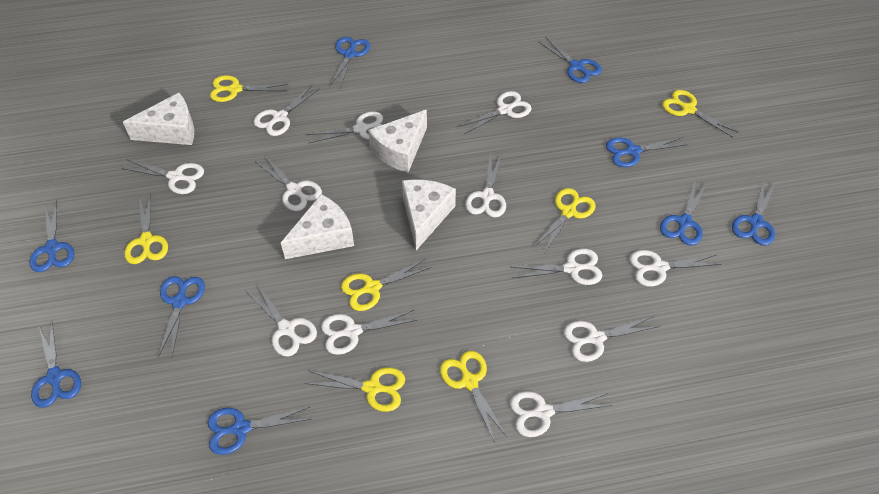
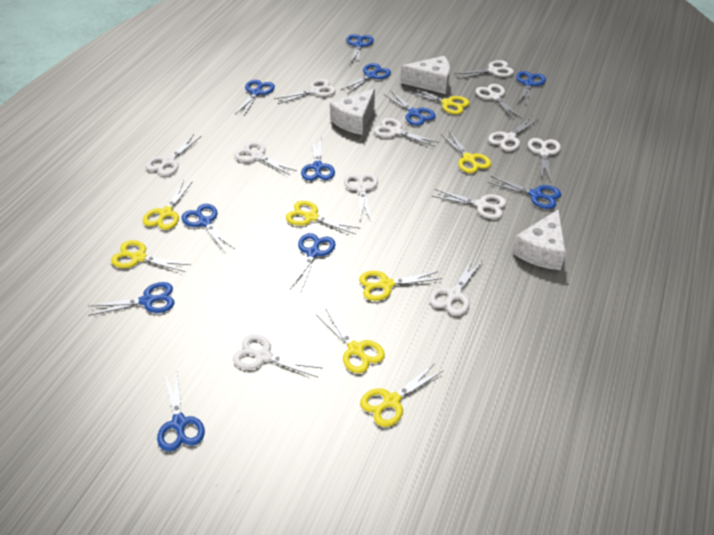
blue scissors: [29,201,74,272] [31,321,81,407] [158,276,205,357] [208,407,311,455] [330,37,370,88] [538,37,602,83] [606,137,688,167] [660,180,707,245] [732,179,775,246] = 9 -> [88,282,175,316] [157,369,205,452] [182,204,235,252] [235,80,275,117] [290,233,336,291] [301,138,335,181] [341,63,391,94] [347,34,374,64] [384,91,436,126] [487,176,561,209] [516,71,546,105] = 11
white cheese: [123,93,194,145] [281,194,354,259] [368,110,427,172] [402,179,456,250] = 4 -> [330,89,375,135] [400,56,450,94] [513,209,566,270] = 3
yellow scissors: [124,193,168,264] [210,75,288,102] [304,367,405,412] [341,259,431,311] [440,351,507,441] [534,188,596,253] [662,90,738,138] = 7 -> [111,240,191,272] [143,180,193,230] [286,201,360,234] [316,308,385,373] [359,271,442,301] [360,363,444,427] [408,87,470,114] [441,131,491,173] = 8

